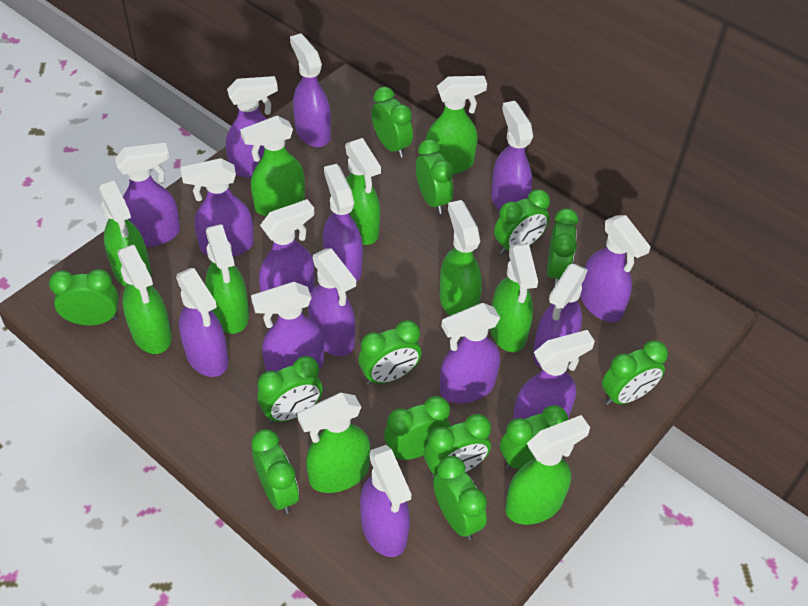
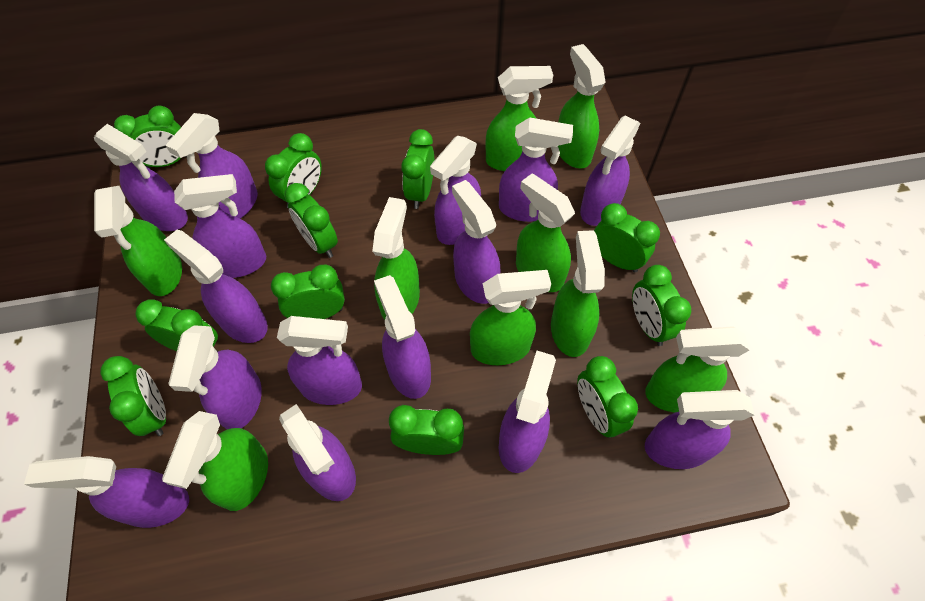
green clock: [49,269,119,325] [251,429,299,514] [257,356,323,423] [358,320,422,385] [371,87,413,158] [384,396,450,460] [416,139,453,214] [424,414,491,478] [433,456,487,540] [494,189,550,254] [500,405,568,469] [547,209,578,287] [602,340,668,406] = 13 -> [100,356,166,436] [114,106,187,169] [135,299,218,352] [265,133,322,209] [271,265,345,319] [284,183,338,258] [389,405,464,455] [401,129,434,209] [577,356,638,438] [594,203,660,273] [632,265,691,346] = 11
green spray bottle: [98,181,151,287] [117,245,172,354] [205,224,249,334] [240,116,305,216] [297,393,370,493] [345,138,381,245] [426,76,487,174] [439,200,482,316] [490,244,538,352] [505,415,590,525] = 10 -> [94,186,182,296] [162,411,268,511] [372,197,420,320] [470,270,551,365] [486,66,553,171] [516,174,575,292] [551,230,605,357] [558,44,605,169] [645,326,750,413] = 9

